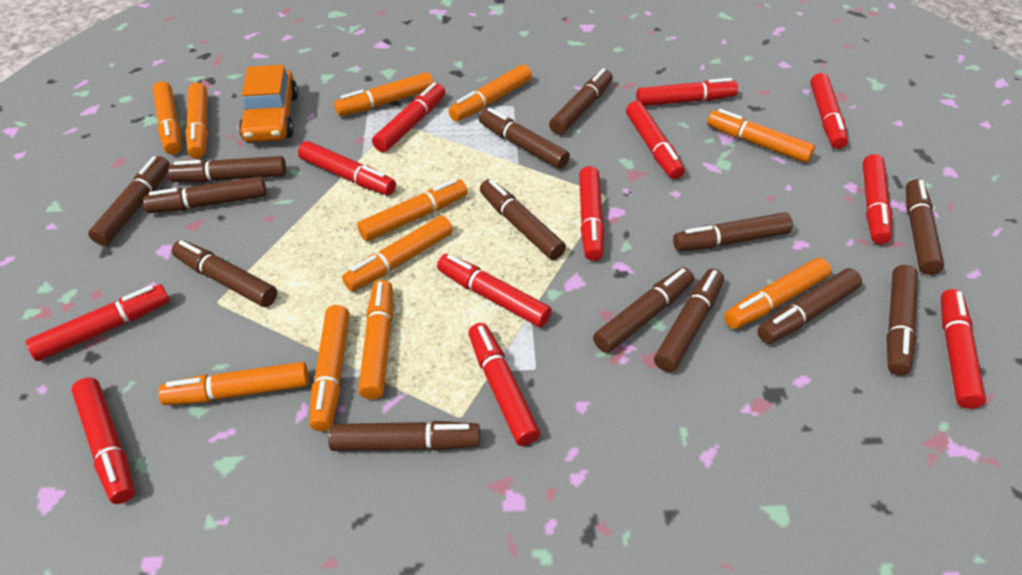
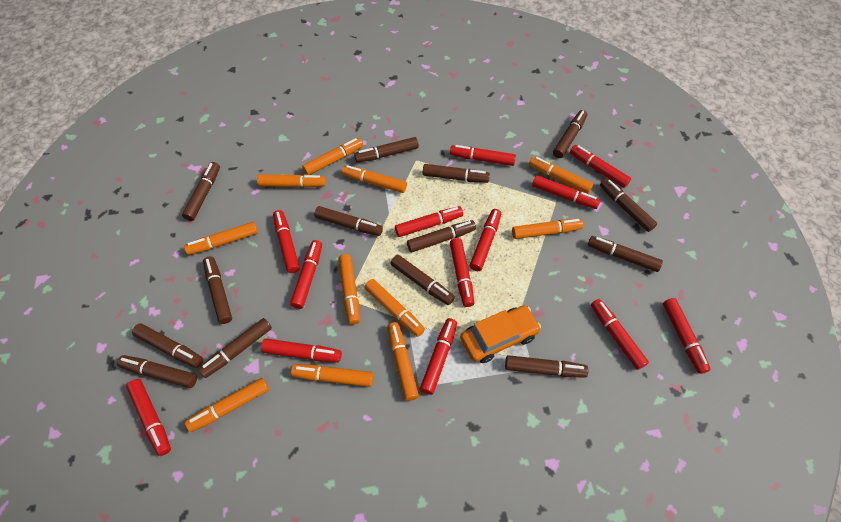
red marker: [25,284,170,361] [71,377,135,504] [298,141,396,195] [372,83,445,152] [437,254,552,327] [468,323,540,446] [579,166,604,261] [626,101,685,179] [636,78,738,106] [810,73,848,149] [863,154,892,244] [941,289,986,409] = 12 -> [126,379,171,456] [261,338,342,362] [273,210,300,273] [290,240,322,309] [395,206,463,237] [420,318,457,395] [450,145,516,166] [450,238,474,307] [470,209,501,271] [532,175,600,209] [570,145,631,188] [591,299,649,370] [663,298,711,374] = 13

